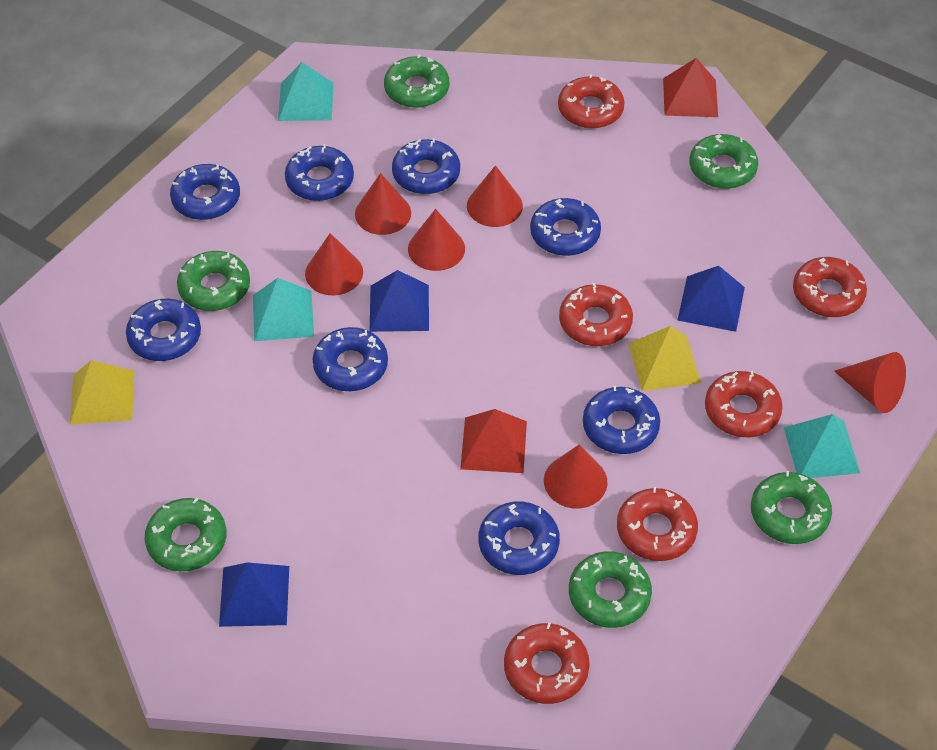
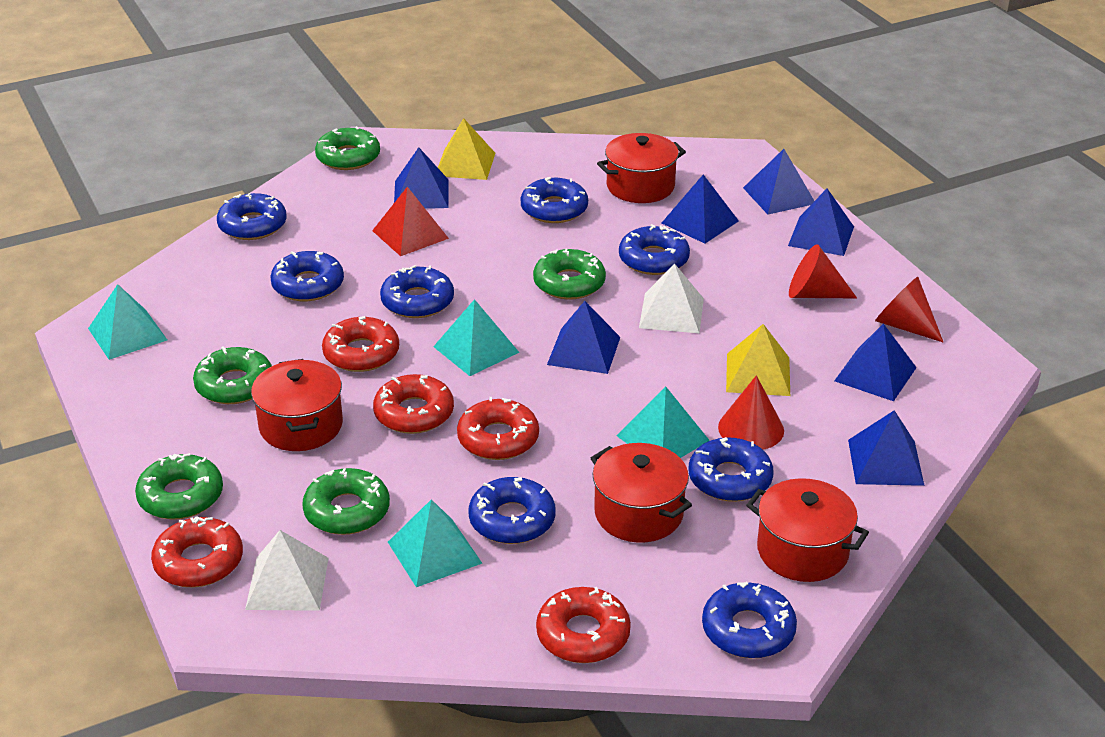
blue pyramid: [219,562,289,627] [370,270,429,332] [678,266,745,332] = 3 -> [394,147,449,209] [547,301,620,374] [662,174,739,243] [743,149,814,215] [788,188,854,256] [834,323,917,401] [848,410,925,486] = 7
green donut: [145,498,227,571] [177,251,250,311] [384,54,449,108] [569,551,652,628] [689,134,758,189] [751,471,832,544] = 6 -> [135,453,223,520] [193,346,272,404] [302,468,390,535] [315,126,380,170] [533,249,606,300] = 5
red cone: [305,233,363,295] [355,173,411,235] [408,209,465,271] [467,165,523,227] [544,444,607,508] [834,352,906,413] = 6 -> [718,375,784,450] [789,244,857,298] [875,277,943,342] = 3
red donut: [504,622,590,704] [558,74,625,129] [559,283,633,346] [617,487,698,561] [705,371,782,437] [793,257,867,317] = 6 -> [151,516,243,587] [322,316,399,372] [373,374,454,434] [457,397,539,460] [536,587,631,663] = 5
red pot: none = 0 -> [251,359,343,451] [591,443,692,543] [597,133,686,203] [746,478,869,582] = 4
red pyramid: [460,409,527,473] [663,58,718,117] = 2 -> [372,187,449,256] = 1
turquoise pyramid: [253,278,314,341] [278,62,334,121] [784,414,860,478] = 3 -> [88,284,167,360] [388,499,482,587] [433,299,520,376] [617,387,710,458] = 4
white pyramid: none = 0 -> [245,530,329,611] [639,263,704,333] = 2

